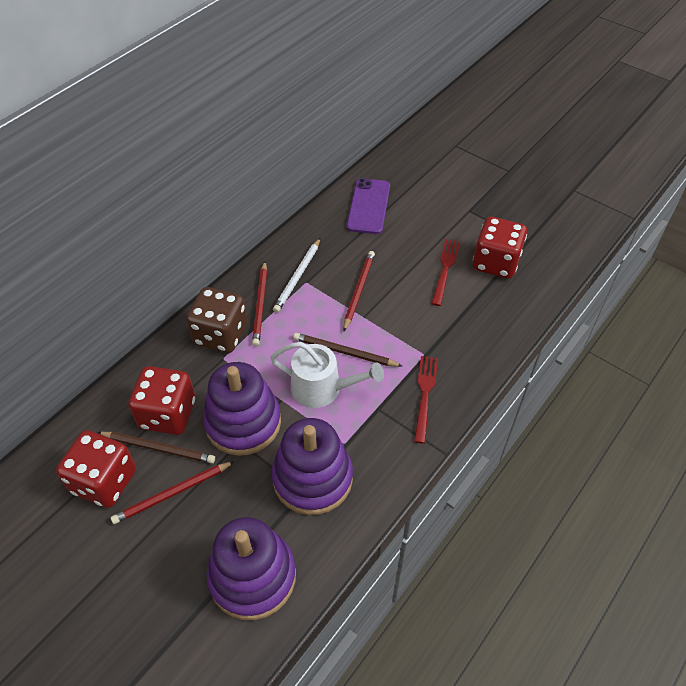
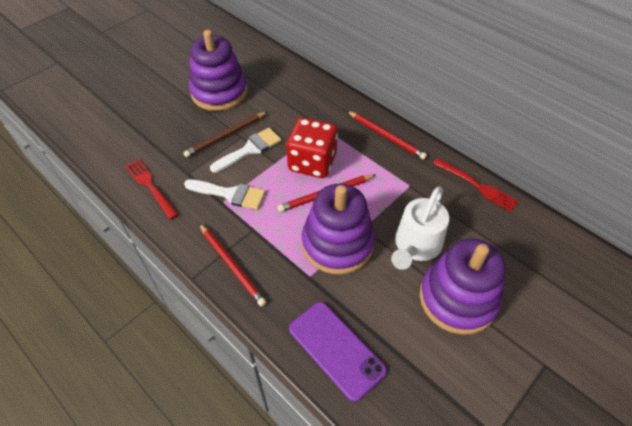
brown dice: [186,287,248,353] = 1 -> none = 0
brown pencil: [97,432,215,464] [293,333,402,367] = 2 -> [183,111,268,157] = 1
red dice: [56,430,136,508] [128,366,195,435] [473,216,527,278] = 3 -> [286,117,338,178] = 1
white brush: none = 0 -> [184,179,265,210] [210,128,281,173] = 2
white pencil: [273,238,320,313] = 1 -> none = 0

